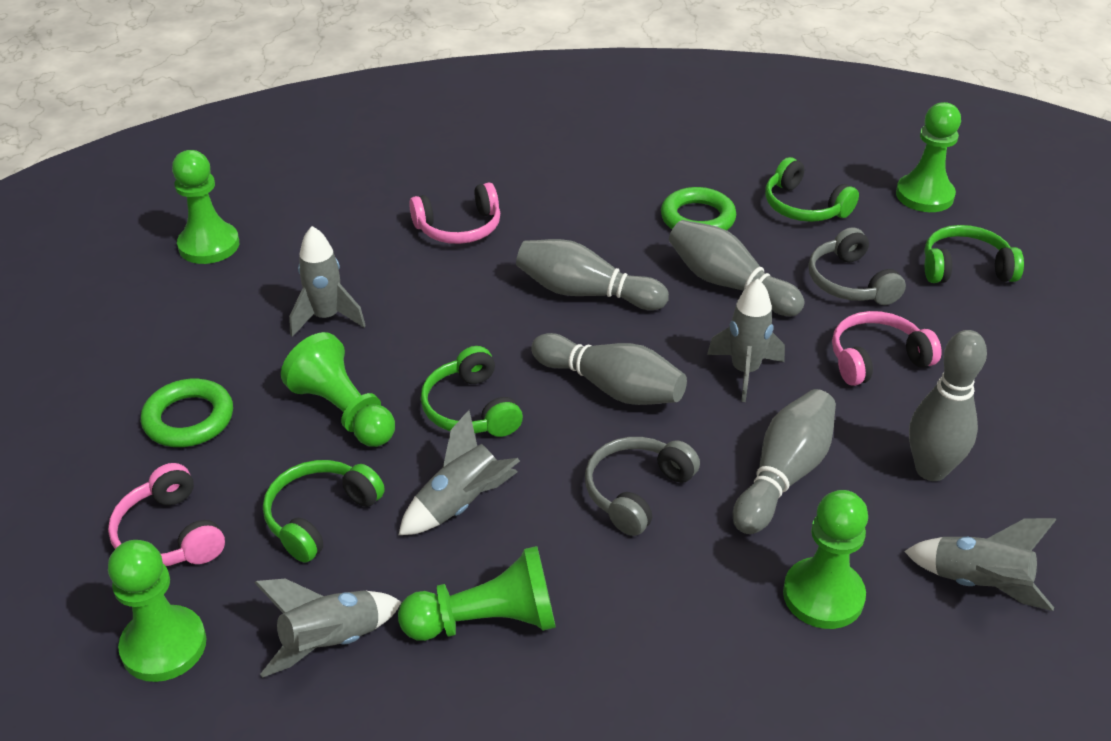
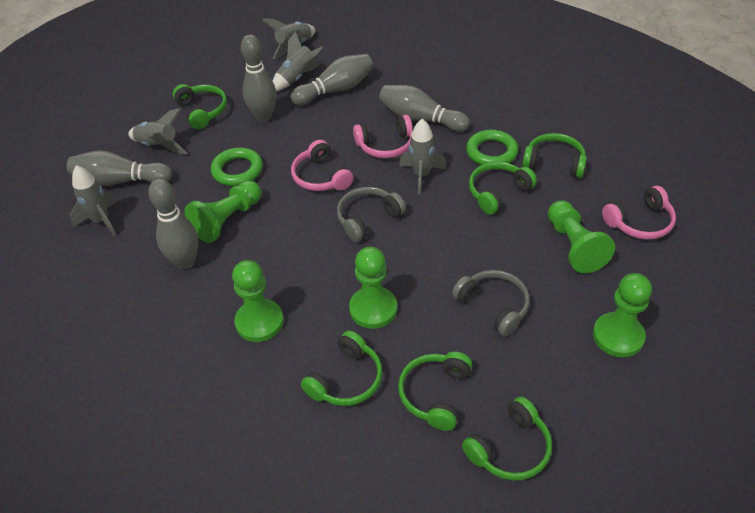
green headphones: [263,460,385,562] [420,346,523,437] [765,157,859,222] [924,225,1024,283] = 4 -> [172,84,227,129] [301,331,382,406] [398,352,472,431] [462,396,552,481] [469,162,537,214] [522,133,587,178] = 6
green pawn: [108,540,206,682] [172,150,239,264] [281,332,395,447] [398,546,556,641] [783,490,868,629] [896,102,961,212] = 6 -> [184,180,262,243] [232,260,284,342] [349,247,397,329] [548,201,615,273] [593,273,652,357] = 5

